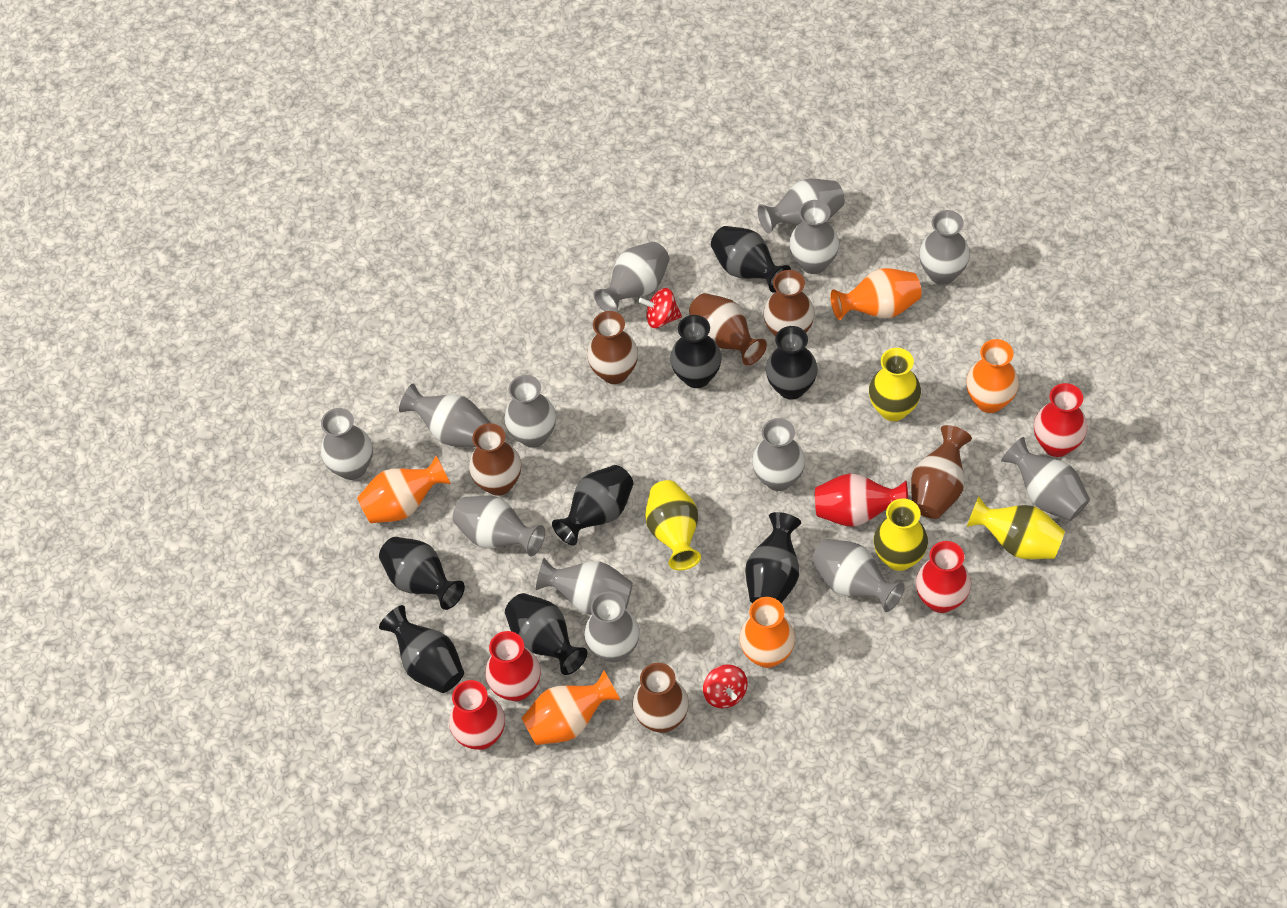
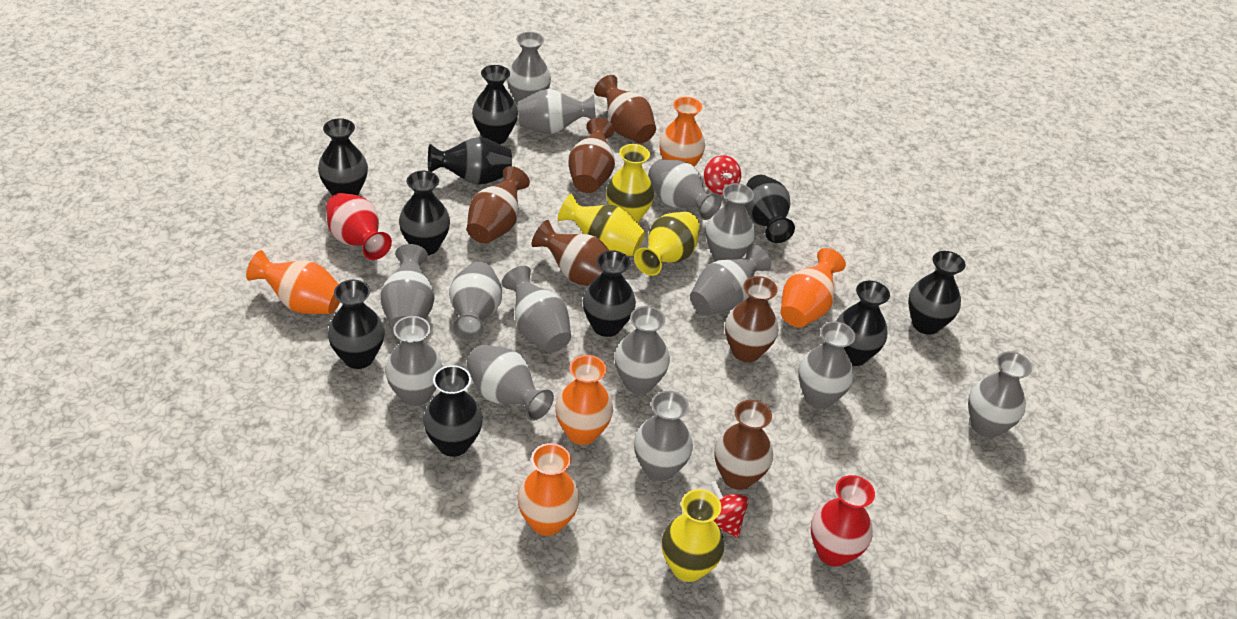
black vase: [379,537,465,610] [379,605,464,693] [505,593,587,675] [552,465,633,545] [670,315,722,388] [711,226,791,293] [745,512,801,604] [766,326,817,399] = 8 -> [318,118,368,196] [328,280,385,369] [399,171,450,255] [423,365,483,457] [428,137,512,185] [472,65,518,144] [583,250,636,337] [745,175,795,243] [836,281,890,366] [908,251,965,335] = 10
grey vase: [321,408,373,480] [399,384,491,447] [453,496,545,556] [504,375,556,448] [536,558,633,615] [584,591,639,662] [594,242,669,312] [752,418,805,491] [758,179,845,233] [789,200,839,274] [812,539,905,612] [919,210,970,285] [1001,437,1090,521] = 13 -> [381,244,435,330] [385,316,443,406] [449,262,502,341] [466,345,554,421] [502,266,571,353] [507,32,551,105] [518,89,596,134] [615,306,670,394] [634,391,693,481] [648,159,722,220] [690,244,771,316] [706,183,755,261] [798,321,855,409] [968,351,1032,438] = 14
red vase: [449,680,505,750] [485,631,541,701] [815,473,908,527] [916,541,971,613] [1034,383,1087,457] = 5 -> [326,193,392,260] [811,475,875,567] = 2

